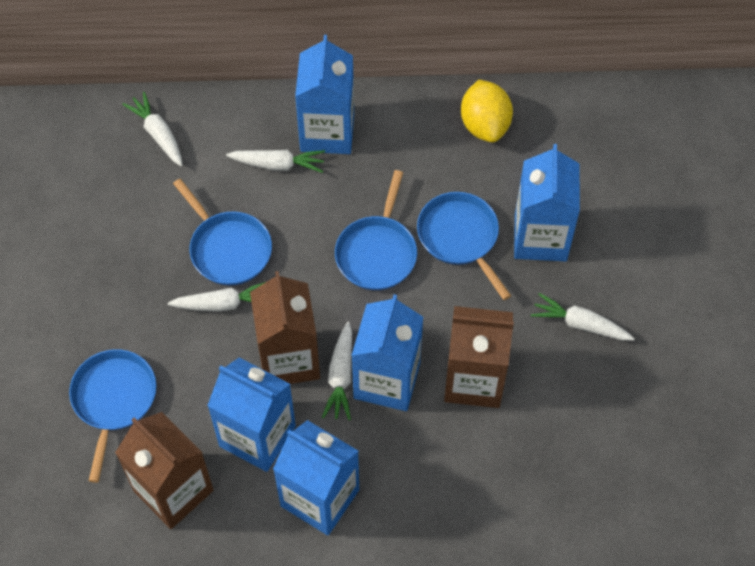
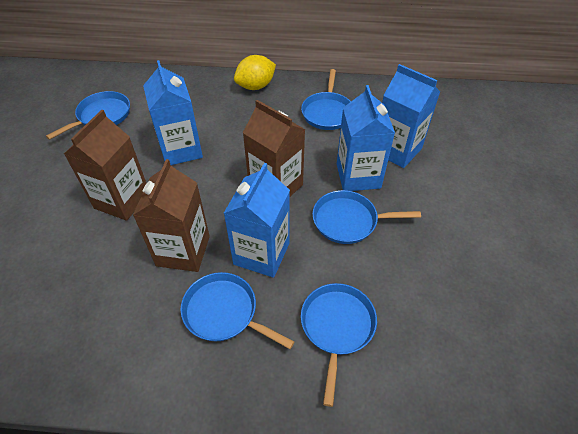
blue carton: [207,358,296,472] [273,420,359,535] [295,35,354,154] [351,294,423,411] [514,144,580,261] = 5 -> [143,60,203,165] [224,163,290,278] [337,85,395,191] [382,64,440,168] = 4
blue pan: [69,349,157,483] [173,179,272,286] [335,170,417,290] [417,192,511,300] = 4 -> [46,91,130,140] [180,272,294,349] [301,69,351,130] [301,283,377,407] [312,190,421,244] = 5
white carrot: [122,92,183,167] [168,282,266,311] [226,150,325,173] [322,322,352,420] [531,293,635,341] = 5 -> none = 0

